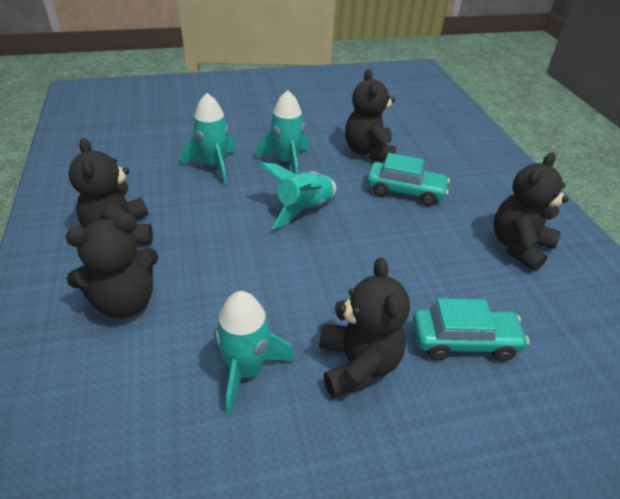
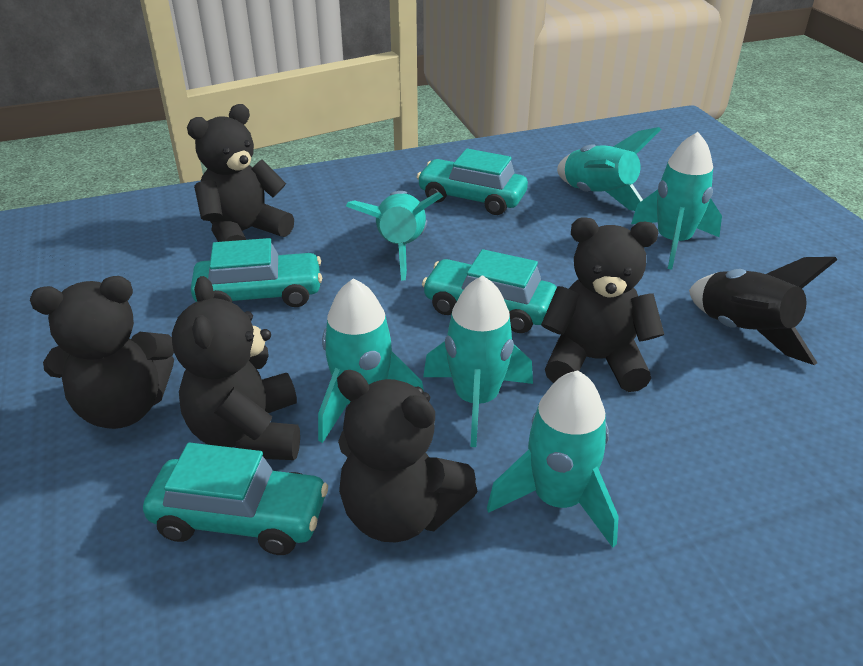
black rocket: none = 0 -> [689,257,837,365] = 1
turquoise car: [367,153,450,206] [413,298,529,361] = 2 -> [143,443,328,555] [191,238,322,307] [417,148,528,215] [422,249,557,333] = 4
turquoise rocket: [182,93,237,184] [214,291,295,415] [255,90,309,174] [260,162,336,229] = 4 -> [318,278,424,443] [346,191,443,281] [423,275,533,447] [487,371,619,548] [557,127,661,211] [631,132,722,270] = 6

